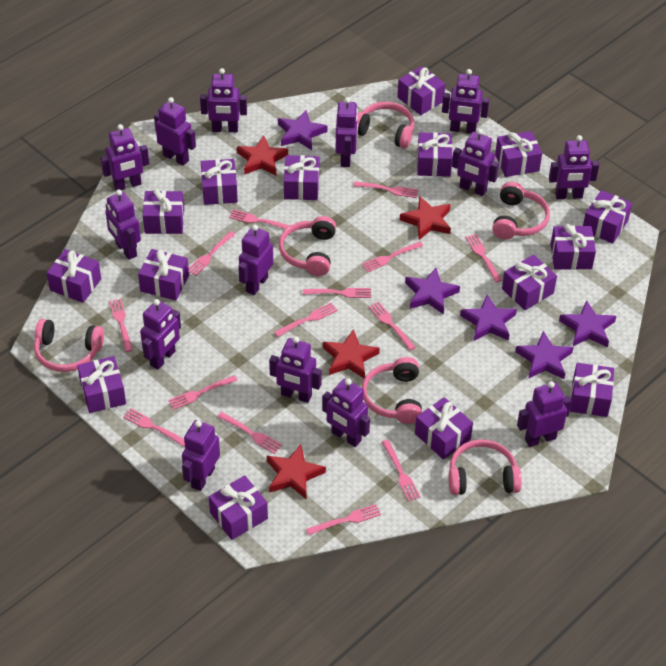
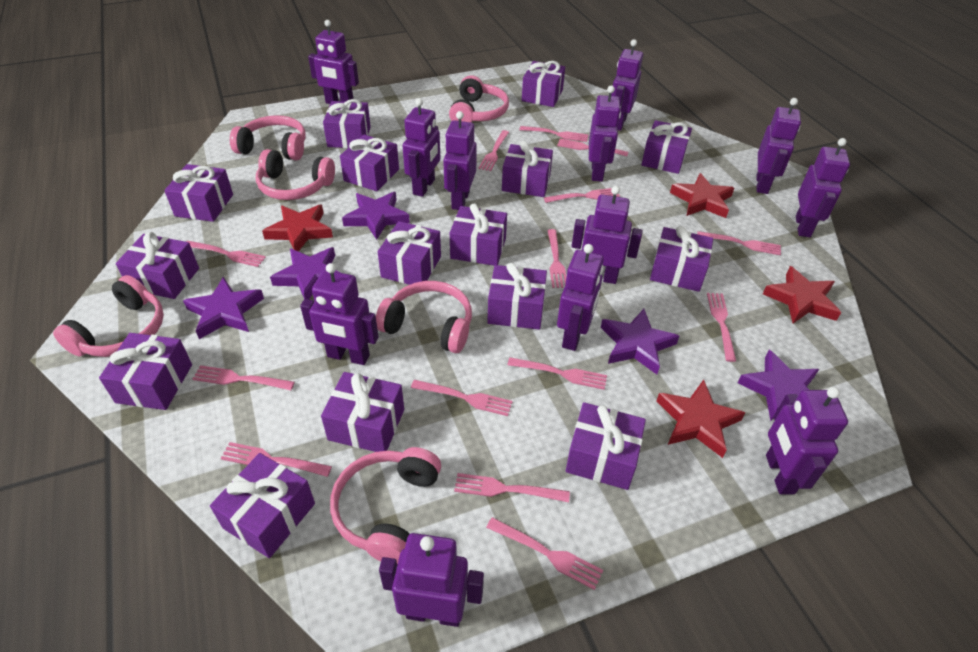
purple robot: [100,124,149,191] [105,190,141,260] [140,299,181,370] [154,97,196,166] [182,420,220,491] [200,68,247,132] [238,225,273,295] [269,336,322,403] [322,379,370,447] [335,97,358,167] [442,69,489,134] [452,129,499,196] [517,381,572,447] [549,135,599,199] = 14 -> [300,263,379,365] [308,20,359,104] [379,533,484,627] [403,98,440,197] [443,111,477,210] [557,244,604,351] [572,186,642,284] [589,86,621,182] [611,39,643,131] [756,98,801,194] [766,387,848,495] [796,138,850,237] = 12

